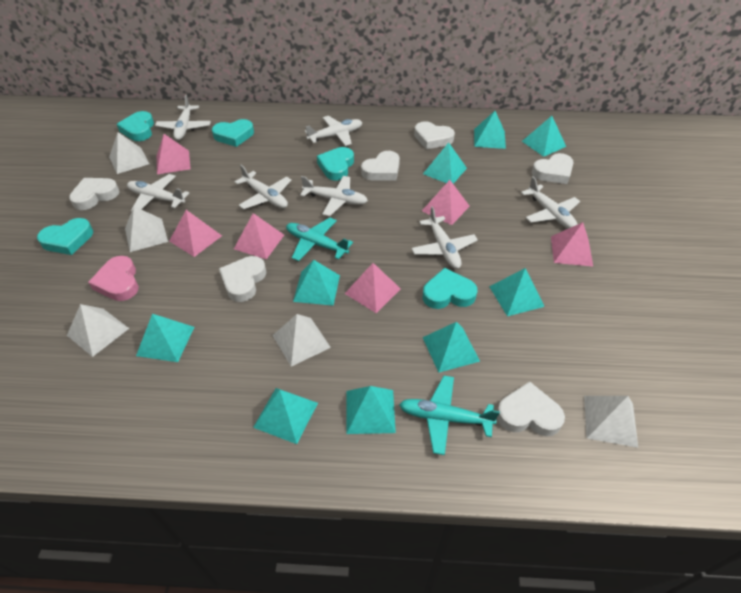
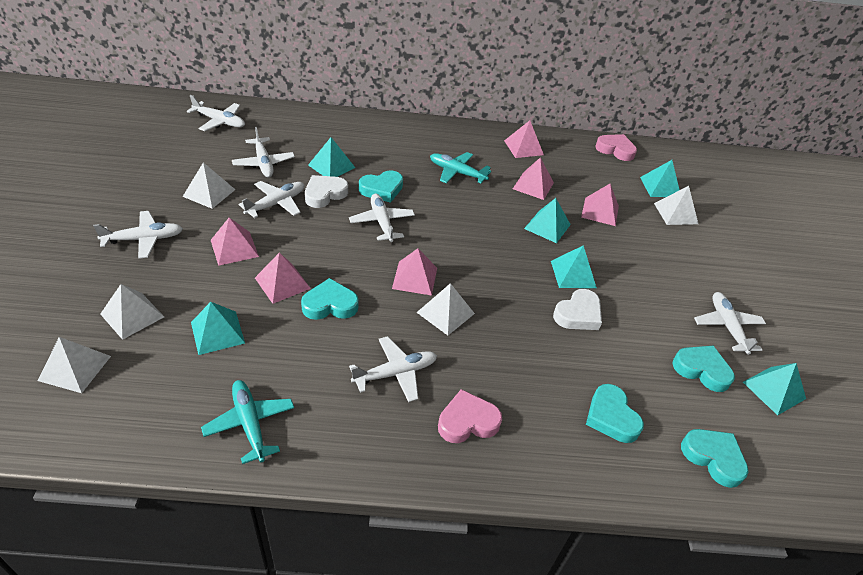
pink heart: [88,256,139,301] = 1 -> [438,389,502,443] [595,134,637,161] = 2
turquoise pyramid: [136,314,194,362] [253,388,318,444] [293,260,340,306] [346,386,396,434] [423,142,467,184] [423,322,480,373] [474,111,506,149] [489,268,545,316] [522,116,566,157] = 9 -> [191,302,245,355] [308,137,355,177] [524,198,571,243] [551,245,597,288] [640,160,679,197] [743,363,806,415] = 6
white heart: [69,178,120,210] [219,256,266,302] [361,151,400,181] [414,121,455,149] [497,382,565,436] [532,153,574,184] = 6 -> [305,175,348,208] [553,289,602,330] = 2

